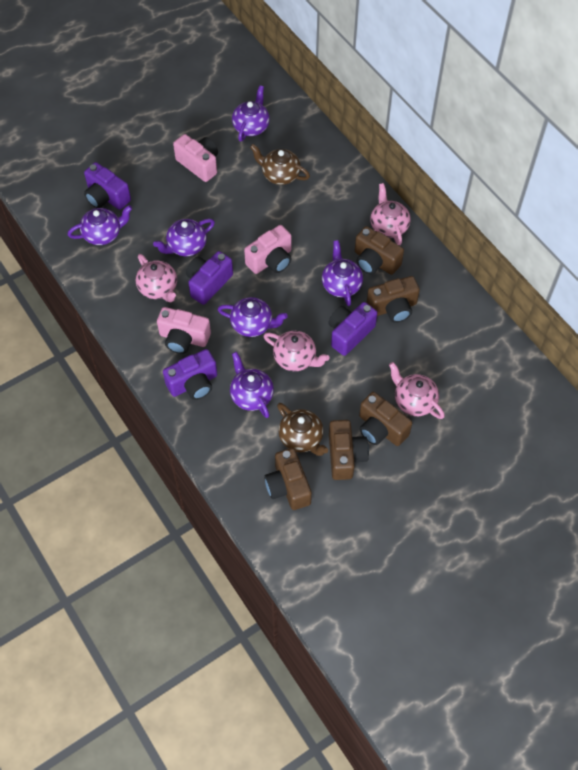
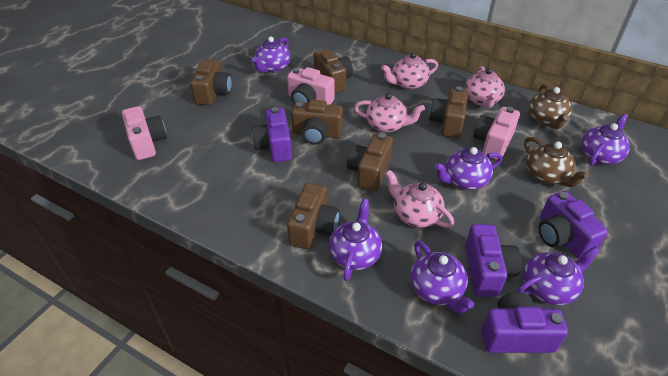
brown camera: [264,448,312,510] [329,420,369,480] [355,226,404,275] [359,392,412,446] [367,276,420,323] = 5 -> [191,59,232,105] [287,183,340,250] [291,99,343,145] [314,49,353,93] [347,133,393,192] [429,86,468,138] = 6

